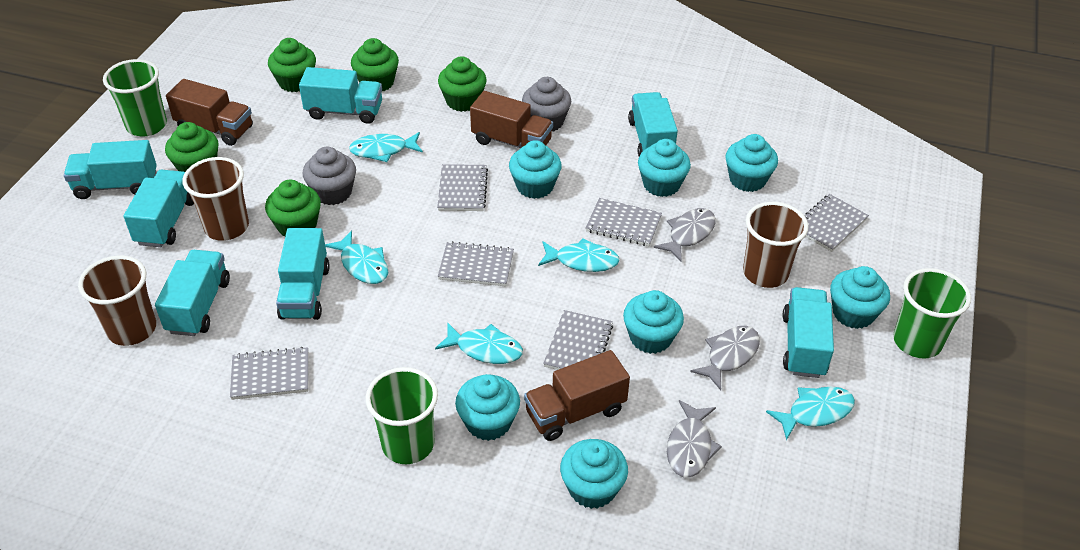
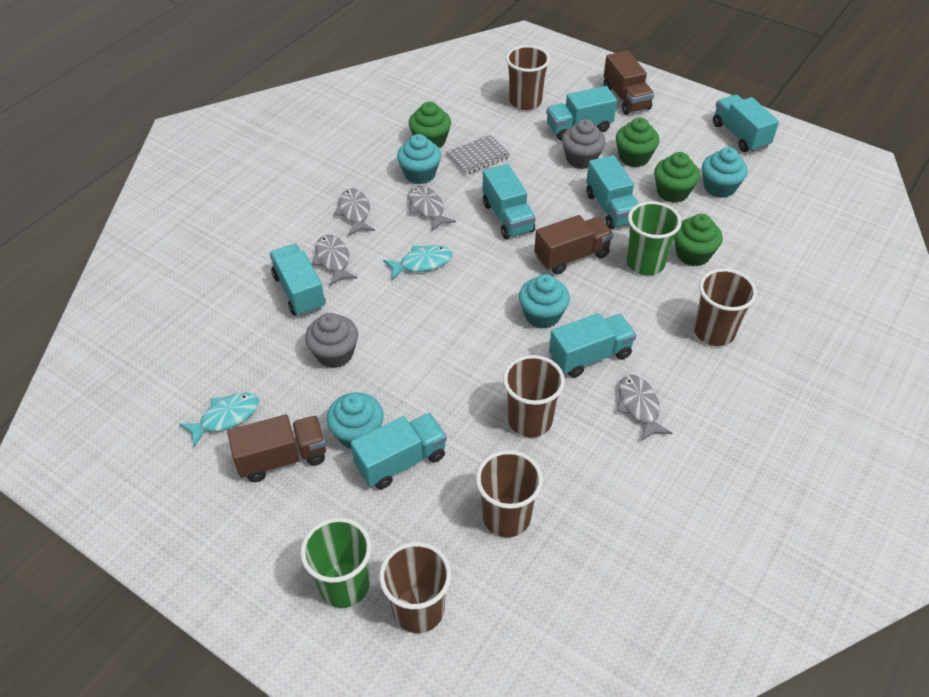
brown cup: [78,256,156,346] [183,157,249,241] [743,202,808,288] = 3 -> [379,542,451,633] [476,450,543,537] [503,355,565,437] [506,45,550,110] [694,268,757,346] = 5
green cup: [103,59,167,137] [365,367,438,464] [893,268,971,359] = 3 -> [300,518,372,608] [626,201,682,275] = 2
green cupcake: [165,122,219,172] [265,179,321,236] [268,38,316,92] [351,38,399,91] [438,56,487,112] = 5 -> [409,102,451,148] [616,118,659,167] [654,152,700,203] [674,214,722,266] = 4
grey fish: [654,208,716,262] [667,400,722,477] [690,326,760,390] = 3 -> [312,235,358,286] [334,189,375,236] [408,185,456,231] [617,375,672,441] = 4
grey notebook: [230,347,308,400] [437,164,488,211] [438,241,514,286] [543,310,613,370] [586,198,662,246] [804,194,869,252] = 6 -> [446,135,510,175] = 1
turquoise cupcake: [455,374,520,441] [509,140,562,199] [560,439,628,509] [623,290,684,354] [638,139,691,197] [725,134,778,192] [830,266,890,329] = 7 -> [327,393,384,449] [397,134,441,184] [519,274,570,329] [702,147,748,198] = 4
turquoise fish: [325,230,388,284] [349,132,423,162] [435,322,523,364] [538,238,620,272] [766,387,855,440] = 5 -> [179,393,259,447] [383,245,452,280] = 2

